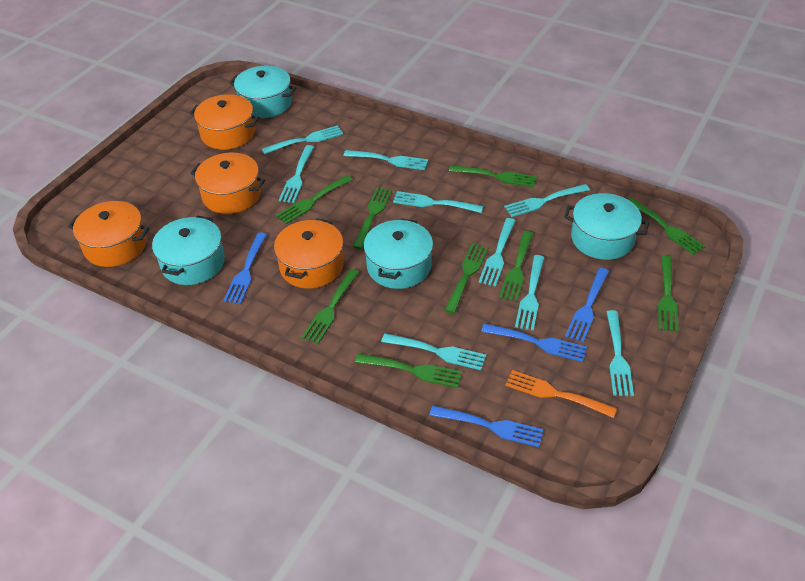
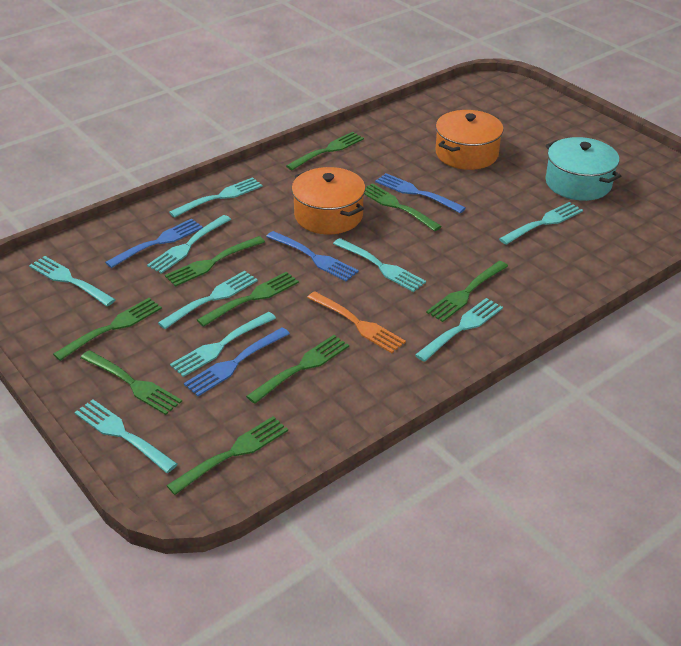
orange pot: [68,201,149,267] [189,94,260,150] [190,153,265,214] [274,218,344,288] = 4 -> [292,167,365,234] [436,110,504,170] = 2
turquoise pot: [152,216,225,285] [229,66,296,118] [364,218,433,289] [564,193,649,260] = 4 -> [546,137,621,201] = 1

